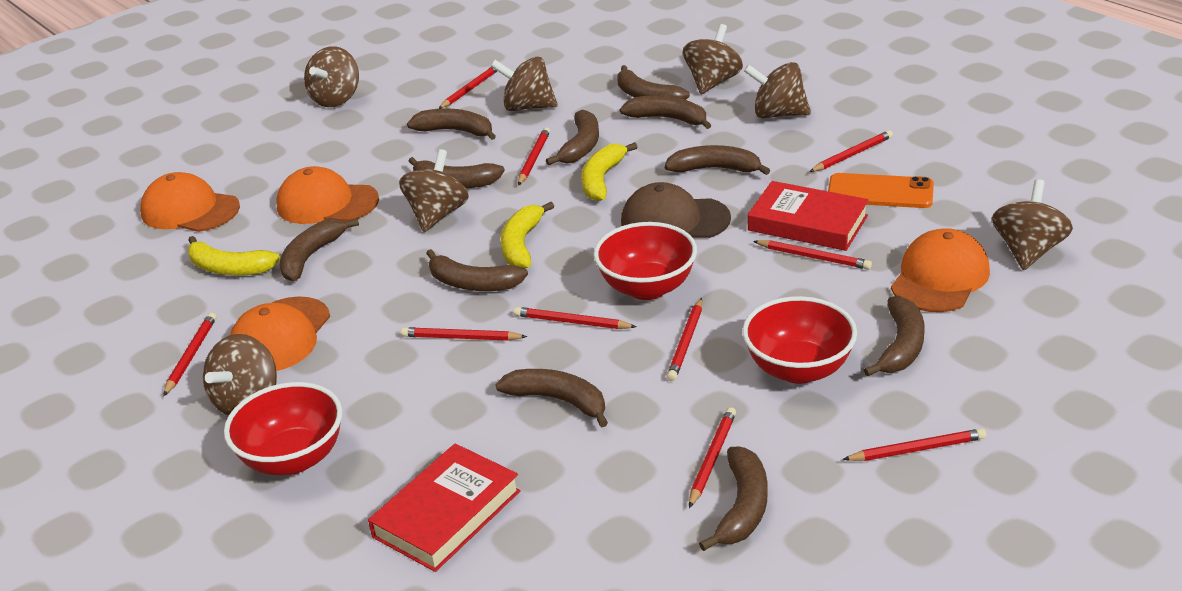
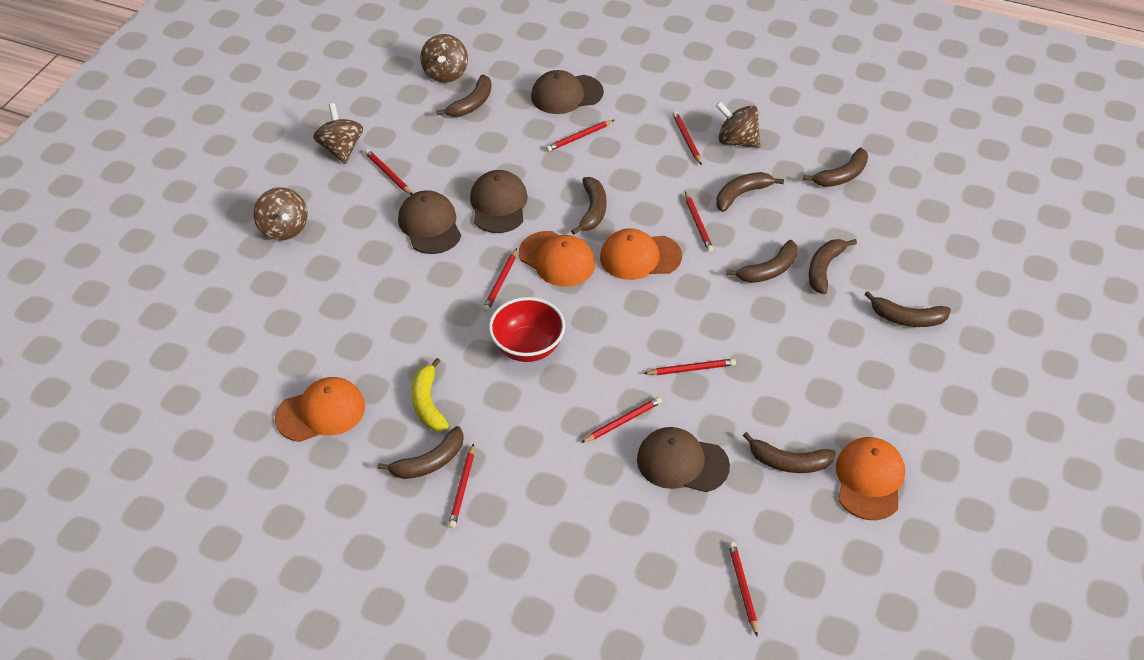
brown banana: [280,218,359,281] [407,108,496,140] [409,157,505,188] [426,249,528,291] [496,369,608,427] [546,109,599,165] [617,65,690,100] [620,95,711,129] [664,145,770,175] [699,447,768,551] [864,296,925,377] = 11 -> [377,426,464,479] [436,75,492,117] [571,177,606,235] [716,172,784,212] [726,240,798,283] [743,432,836,473] [803,148,868,187] [809,239,857,294] [865,291,951,327] = 9
brown cap: [621,182,731,238] = 1 -> [398,190,461,254] [470,170,528,233] [531,70,604,114] [637,427,730,492] = 4
brown spinning top: [203,334,277,416] [304,46,359,107] [399,149,469,232] [491,57,558,111] [683,24,743,94] [744,62,811,118] [992,179,1073,270] = 7 -> [254,187,307,241] [313,103,363,164] [420,34,468,83] [716,101,761,148] = 4
orange phone: [828,173,934,208] = 1 -> none = 0
red book: [368,443,521,572] [748,181,869,251] = 2 -> none = 0
red bowl: [224,382,342,475] [594,222,697,300] [742,296,857,384] = 3 -> [489,297,565,362] = 1
red pencil: [163,313,216,396] [401,327,527,341] [438,67,497,109] [514,307,637,329] [518,127,550,186] [667,298,702,381] [689,407,736,508] [753,240,872,270] [809,130,893,172] [842,428,986,461] = 10 -> [365,149,412,195] [448,443,474,528] [483,248,517,312] [546,120,614,152] [581,397,662,443] [643,359,736,375] [672,111,702,165] [685,191,713,252] [728,542,758,637] = 9
yellow banana: [187,236,280,275] [501,202,554,268] [581,142,637,201] = 3 -> [412,358,449,431] = 1

